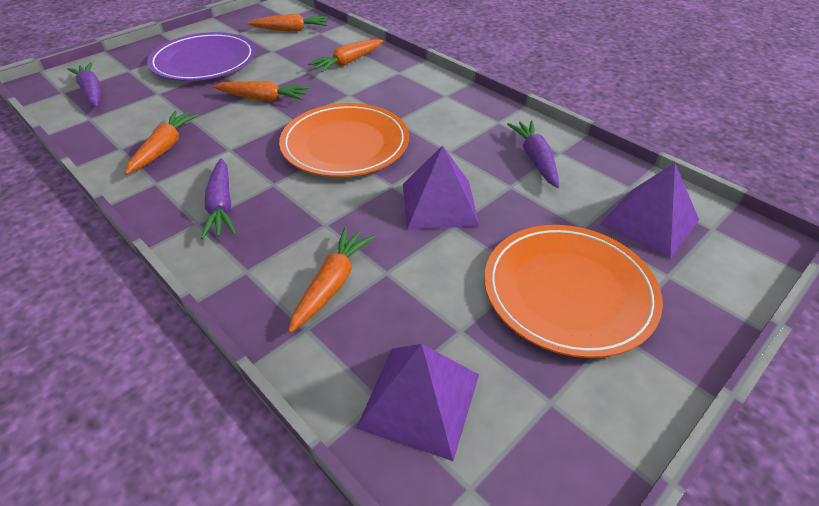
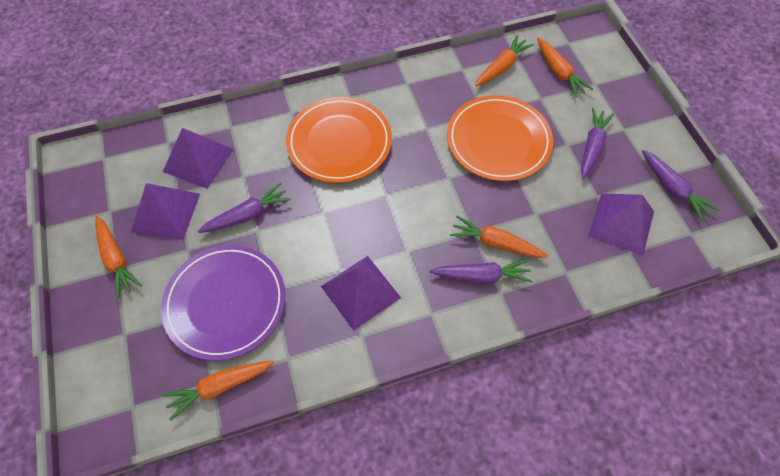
purple carrot: [67,63,101,107] [201,158,236,239] [507,120,559,188] = 3 -> [198,182,291,233] [430,259,532,283] [581,108,614,179] [642,150,719,222] = 4
purple pyramid: [356,344,479,461] [403,145,479,230] [600,163,699,259] = 3 -> [131,183,200,240] [163,128,234,188] [321,256,401,331] [588,193,654,256] = 4

